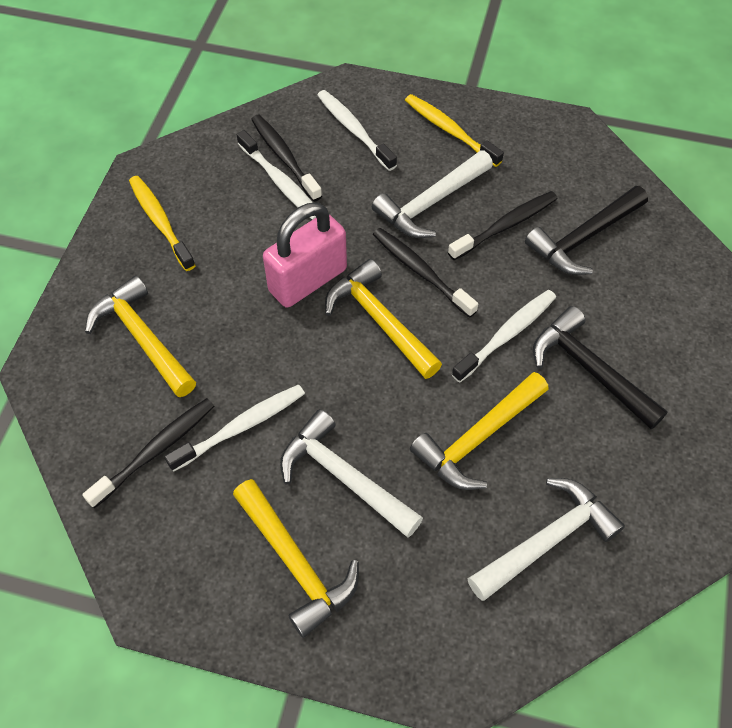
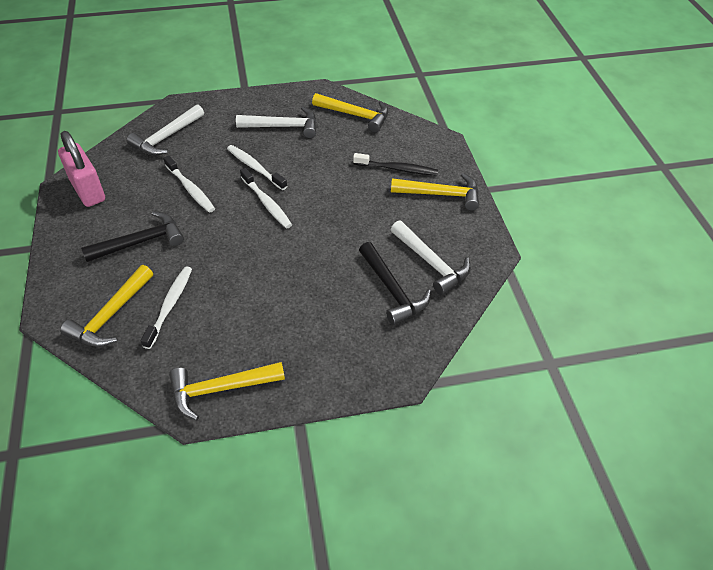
black toothbrush: [82,398,214,508] [251,115,322,202] [373,228,478,318] [448,191,558,260] = 4 -> [353,153,438,176] = 1
yellow toothbrush: [129,176,196,271] [405,94,504,167] = 2 -> none = 0

